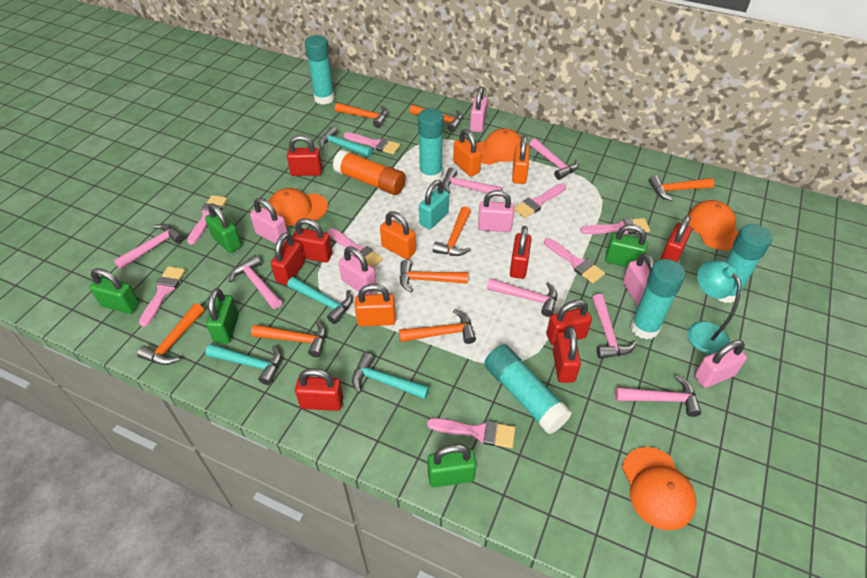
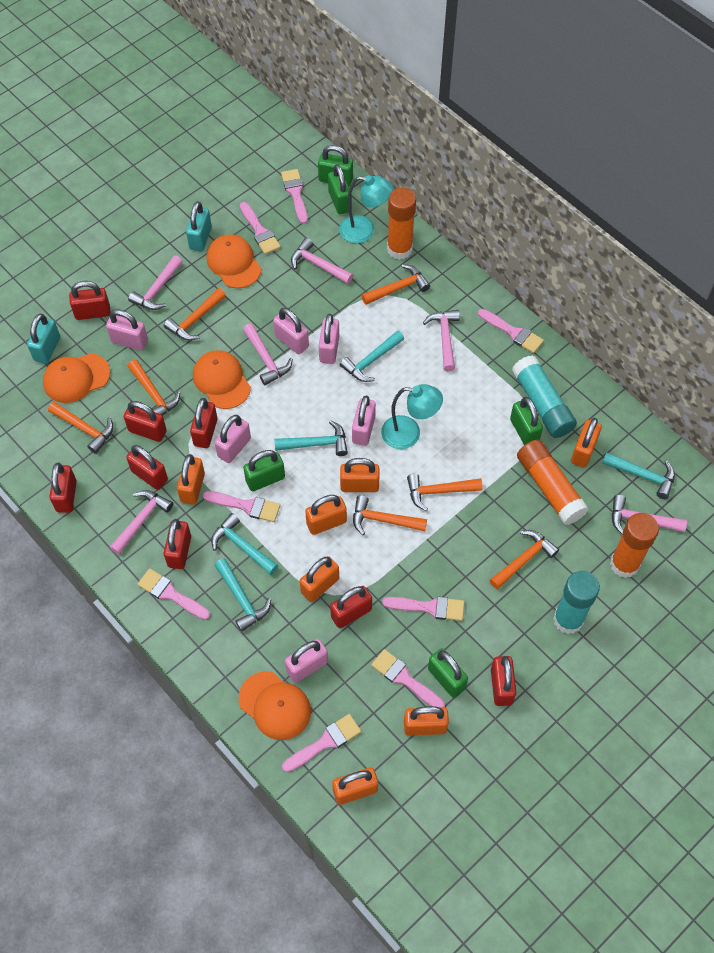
orange glue stick: [333,150,406,195] = 1 -> [387,188,416,260] [517,439,589,525] [610,513,659,578] = 3
orange hammer: [137,303,204,365] [251,320,326,357] [335,103,388,128] [399,260,468,293] [399,309,476,344] [410,105,463,132] [433,206,471,256] [649,175,714,201] = 8 -> [48,402,113,454] [127,360,180,416] [164,288,226,340] [353,495,427,535] [361,264,430,305] [407,474,483,511] [489,530,559,589] = 7
orange padlock: [355,284,396,326] [380,211,416,259] [453,129,481,177] [512,135,530,184] = 4 -> [177,454,205,505] [300,556,339,602] [305,495,347,535] [332,767,378,805] [340,458,379,492] [404,706,449,735] [571,418,602,468] = 7
pink hammer: [114,224,184,269] [229,255,282,309] [442,167,503,197] [487,278,557,317] [529,138,579,180] [592,294,637,359] [615,375,701,417] = 7 -> [110,490,173,555] [128,255,183,310] [243,324,293,385] [291,238,353,284] [423,310,460,371] [612,495,687,535] = 6
turquoise glue stick: [305,35,335,105] [418,108,444,183] [484,345,572,434] [630,259,685,340] [718,224,772,303] = 5 -> [512,355,577,438] [553,571,600,634] = 2
turquoise hammer: [205,344,281,385] [287,277,353,324] [318,126,373,157] [352,353,430,399] = 4 -> [211,513,278,575] [215,558,271,632] [274,420,348,456] [340,331,404,382] [602,452,675,499] = 5
turquoise lamp: [688,260,741,354] = 1 -> [339,175,393,243] [381,384,443,449] = 2
turquoise padlock: [419,180,449,229] = 1 -> [27,313,60,364] [186,201,212,251] = 2

